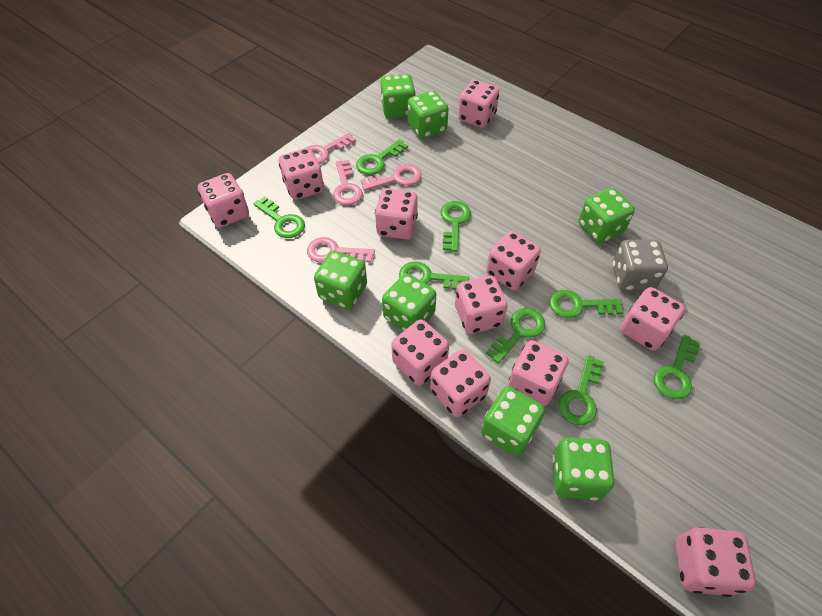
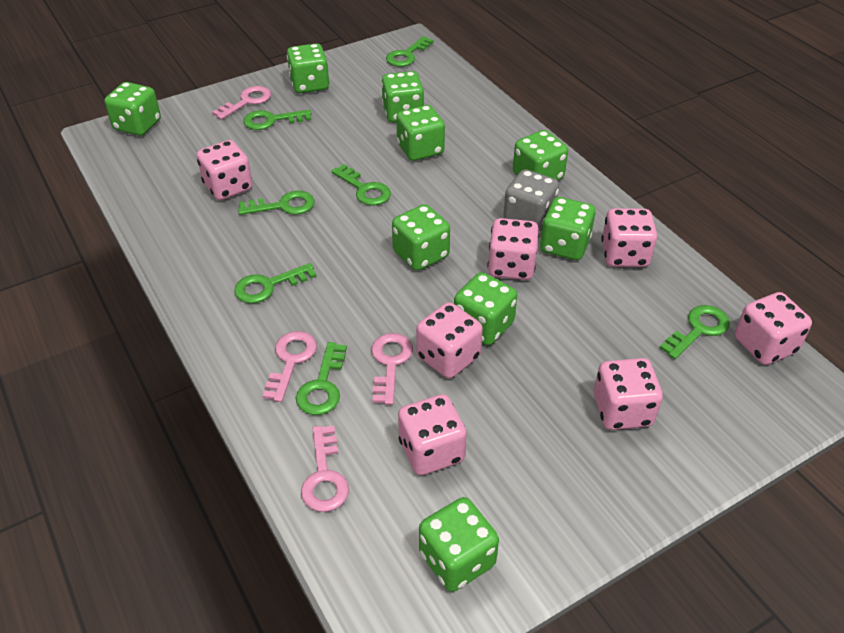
green dice: [314,251,367,309] [381,74,416,119] [382,273,436,331] [407,90,449,139] [481,386,545,456] [552,437,614,500] [579,188,635,243] = 7 -> [104,82,161,136] [287,43,329,93] [381,71,424,123] [392,204,450,271] [396,105,445,161] [419,497,499,592] [454,272,517,345] [513,130,568,180] [540,197,595,260] = 9
green key: [253,196,305,238] [356,139,408,175] [399,261,469,290] [441,201,471,252] [486,308,545,364] [549,290,623,318] [558,355,604,425] [654,335,701,399] = 8 -> [234,263,317,303] [238,191,315,215] [243,110,311,130] [296,342,347,415] [331,164,391,205] [386,36,434,67] [660,305,730,359] = 7
pink dice: [198,173,249,228] [279,148,324,200] [375,188,418,240] [391,319,449,386] [430,349,491,417] [455,276,508,334] [458,80,500,128] [486,231,541,290] [508,340,569,406] [621,287,685,351] [675,527,756,597] = 11 -> [197,140,253,200] [398,394,467,475] [416,302,483,378] [488,218,539,280] [594,358,663,430] [601,208,657,267] [735,292,812,365] = 7

